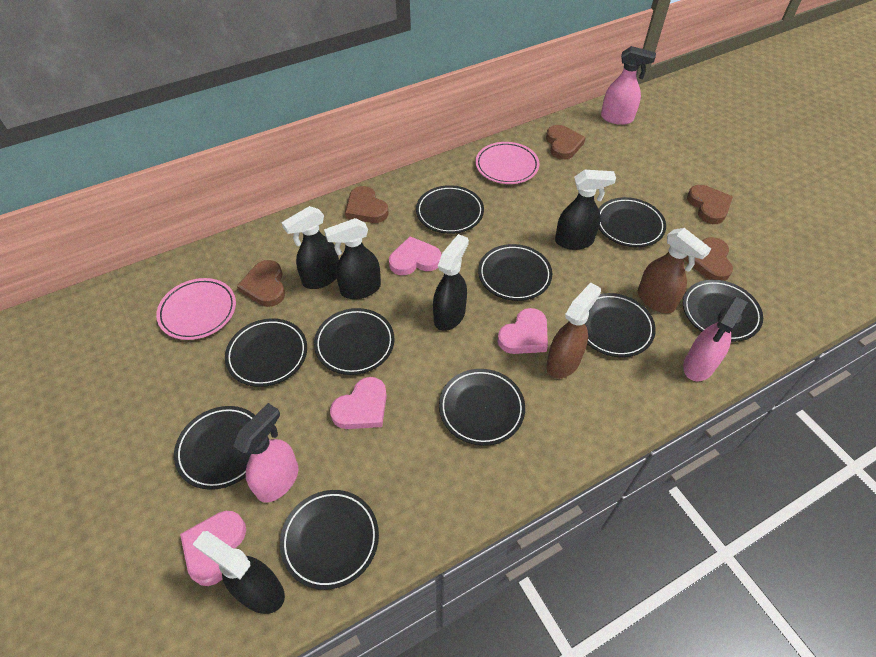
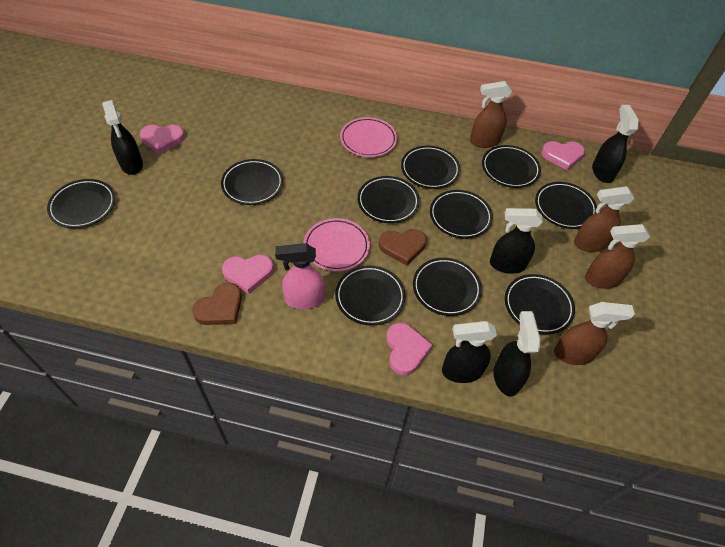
brown heart: [237,260,285,307] [345,186,388,223] [546,125,586,160] [684,237,733,281] [687,185,733,224] = 5 -> [192,283,242,325] [379,229,427,265] = 2
brown spray bottle: [546,283,601,378] [638,228,711,313] = 2 -> [470,81,512,148] [554,302,635,365] [574,187,635,252] [585,224,650,289] = 4
pink spray bottle: [233,403,298,503] [601,46,656,125] [683,297,748,381] = 3 -> [275,243,325,309] = 1

